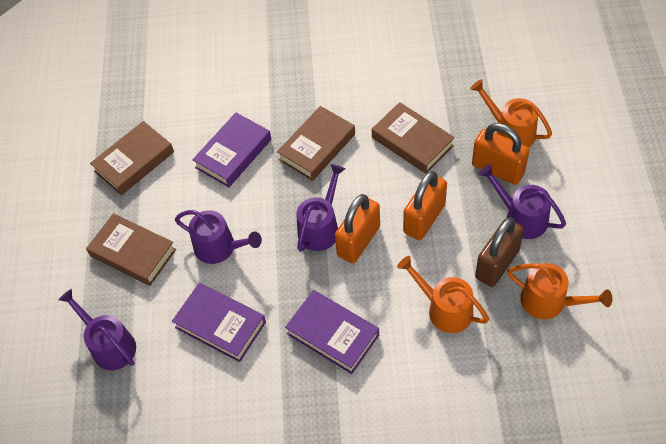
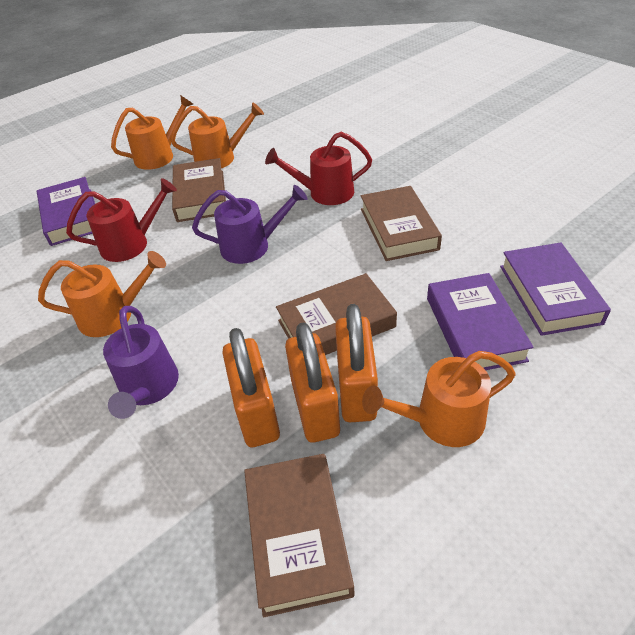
brown padlock: [475,217,524,287] = 1 -> none = 0
orange watering can: [397,256,489,333] [470,79,552,148] [507,263,612,319] = 3 -> [38,251,166,337] [111,95,193,170] [170,102,264,168] [362,351,516,447] = 4
purple watering can: [58,289,136,370] [175,210,262,264] [296,164,345,252] [479,164,566,239] = 4 -> [103,306,179,419] [192,185,307,264] = 2
red watering can: none = 0 -> [66,178,177,262] [265,132,372,205] = 2

